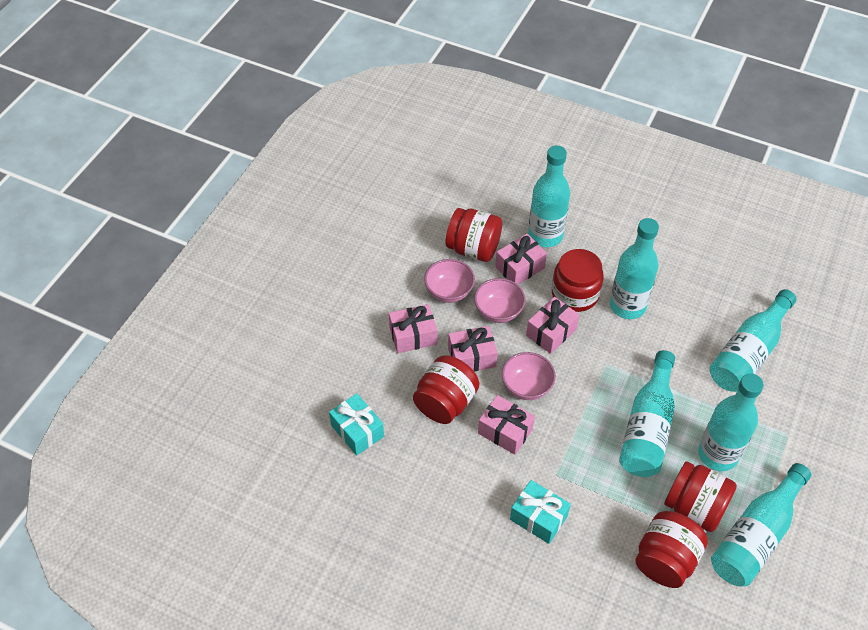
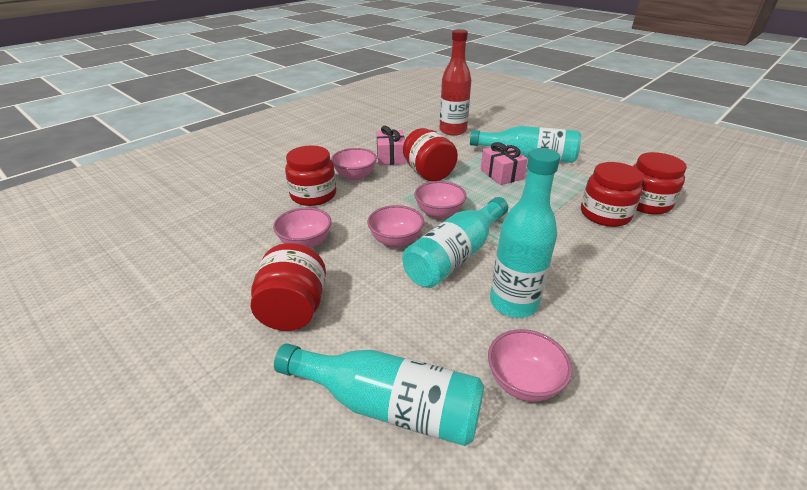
pink bowl: [424,259,475,303] [474,278,526,323] [502,352,556,400] = 3 -> [273,207,331,249] [331,148,377,180] [367,205,424,248] [414,181,467,219] [488,329,572,402] = 5
pink gift: [389,304,437,353] [448,326,498,372] [478,395,535,455] [495,234,547,284] [526,297,580,354] = 5 -> [376,126,406,165] [481,142,527,185] = 2
red bottle: none = 0 -> [439,29,471,136] = 1
turquoise bottle: [528,146,570,247] [610,218,659,319] [619,350,675,477] [698,374,764,471] [710,289,796,392] [711,463,811,586] = 6 -> [274,343,484,446] [402,197,508,288] [470,126,581,163] [490,148,560,318] = 4
turquoise gift: [329,394,384,456] [510,480,571,544] = 2 -> none = 0

